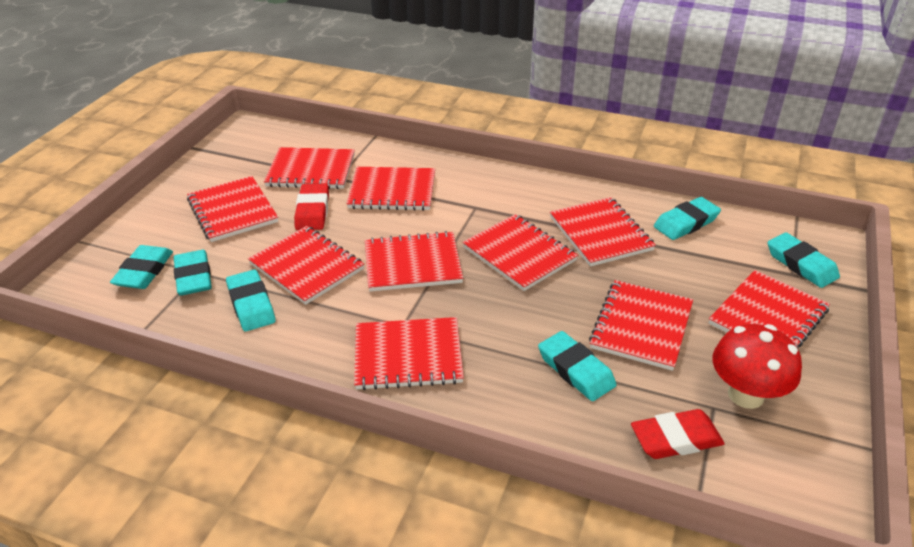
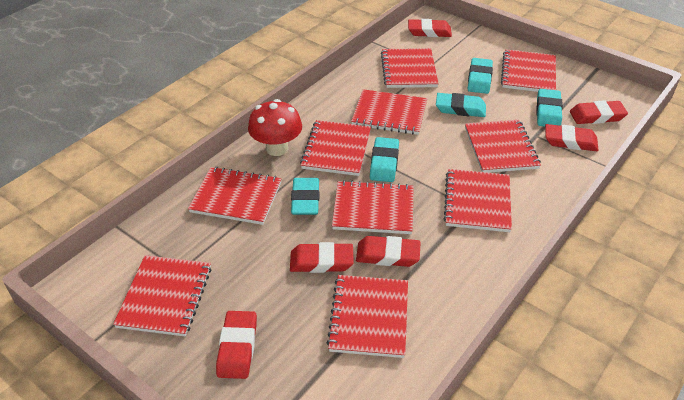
red eraser: [294,184,329,230] [631,409,725,459] = 2 -> [216,311,257,379] [290,242,354,273] [356,236,421,267] [408,19,452,37] [545,124,599,151] [570,100,628,124] = 6
turquoise eraser: [110,245,173,289] [174,250,212,296] [226,270,276,331] [538,331,617,401] [654,197,721,240] [767,233,840,288] = 6 -> [291,178,320,215] [370,137,399,182] [436,93,486,117] [468,58,493,94] [536,89,563,127] = 5

